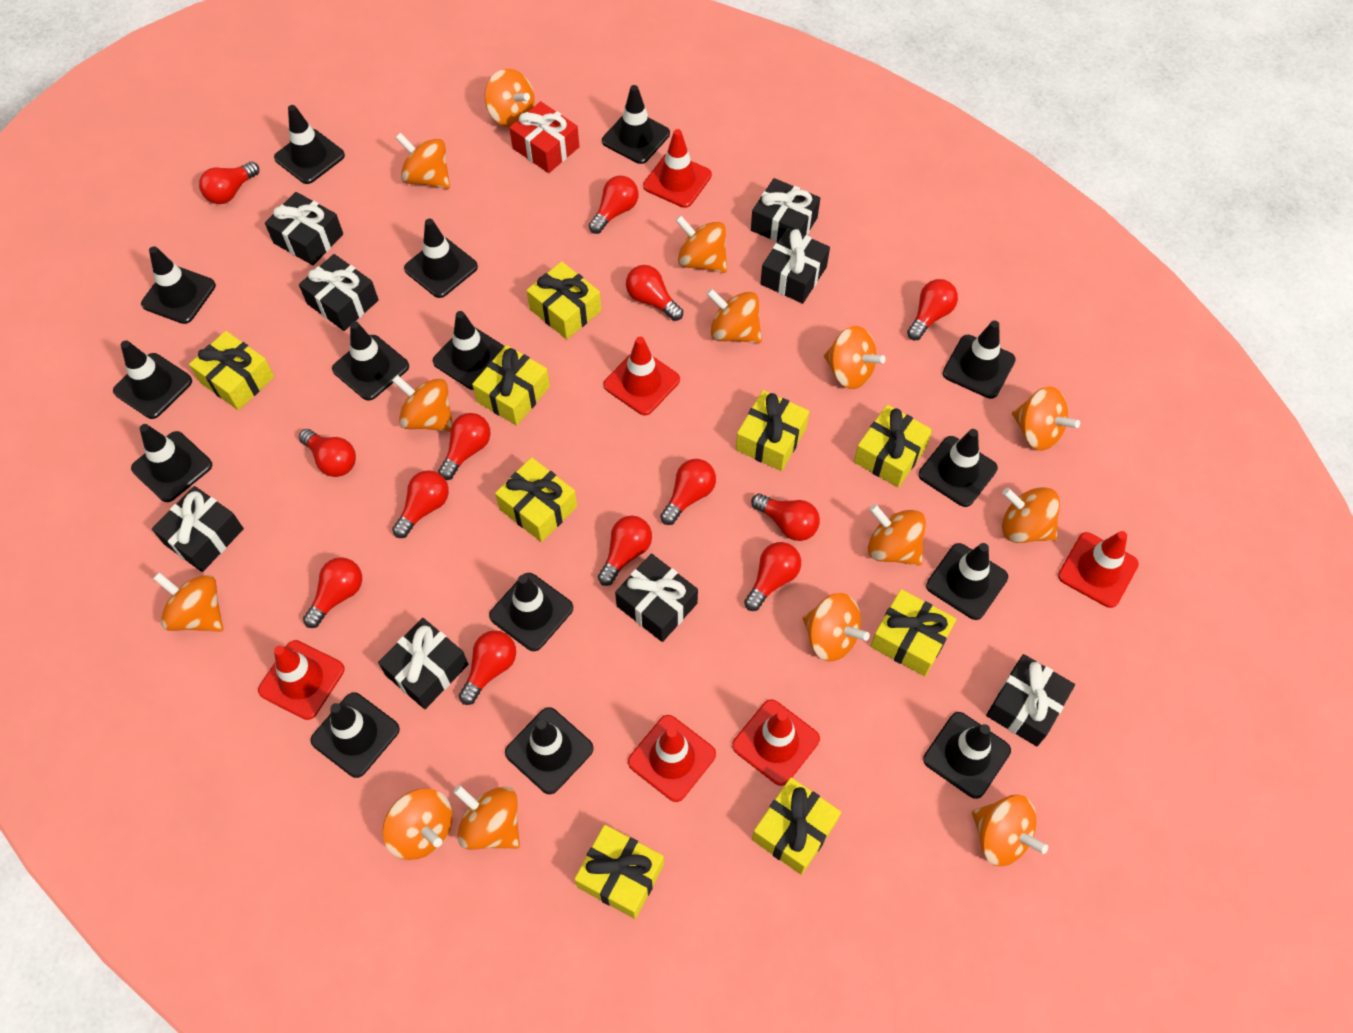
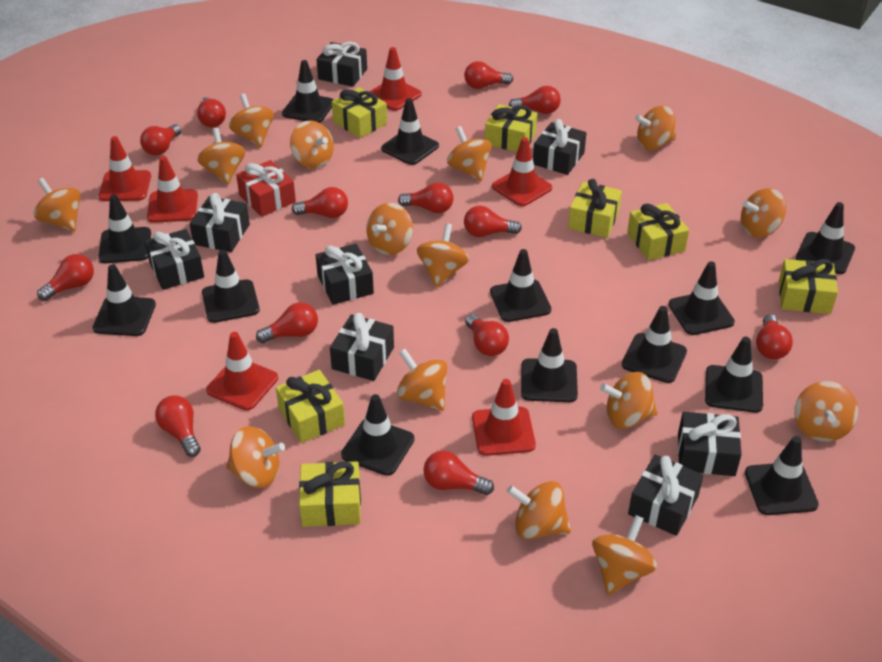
black traffic cone: [113,340,192,419] [131,424,212,502] [141,246,216,324] [274,105,345,184] [310,692,400,778] [332,322,409,401] [404,219,478,298] [433,311,505,390] [489,573,573,651] [505,707,594,794] [602,85,670,164] [919,429,998,507] [923,712,1011,799] [926,543,1008,620] [943,320,1016,399] = 15 -> [93,264,156,336] [98,195,151,264] [202,250,260,323] [282,60,334,123] [341,394,414,476] [381,98,439,165] [490,249,551,322] [521,328,578,402] [622,306,687,383] [668,261,735,335] [705,337,763,413] [745,436,819,515] [796,202,855,274] = 13
orange spinning top: [153,572,223,632] [382,788,453,860] [392,375,453,432] [395,133,450,189] [453,785,520,850] [485,69,535,127] [675,215,727,273] [707,289,762,343] [803,593,870,662] [824,326,886,389] [868,504,926,566] [972,795,1048,866] [1002,487,1060,543] [1012,386,1080,451] = 14 -> [34,178,80,232] [197,128,246,185] [226,426,285,488] [229,94,274,147] [290,120,334,169] [366,203,413,255] [397,349,447,411] [417,223,469,288] [447,126,492,181] [507,481,571,540] [592,515,657,595] [600,372,658,429] [635,106,676,150] [741,188,786,237] [794,381,858,442] = 15
yellow gift: [189,331,274,410] [472,345,550,426] [495,457,577,542] [526,261,601,339] [574,825,664,919] [736,390,809,471] [752,778,841,875] [854,405,932,487] [870,589,956,677] = 9 -> [276,370,345,443] [299,461,361,527] [332,87,387,138] [485,104,537,152] [568,179,622,238] [627,203,689,260] [779,259,838,314] = 7

